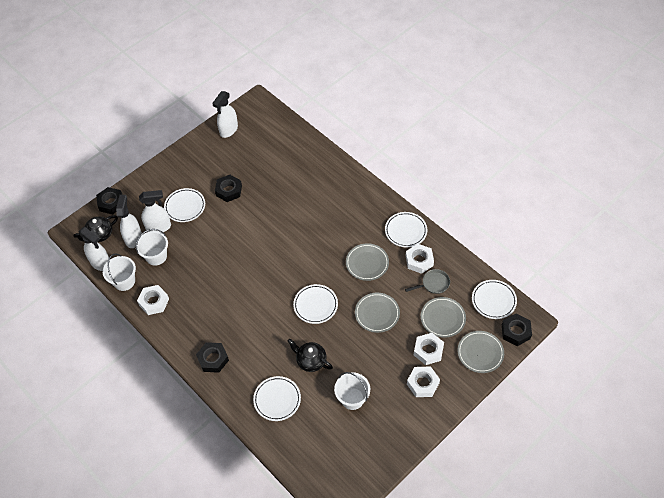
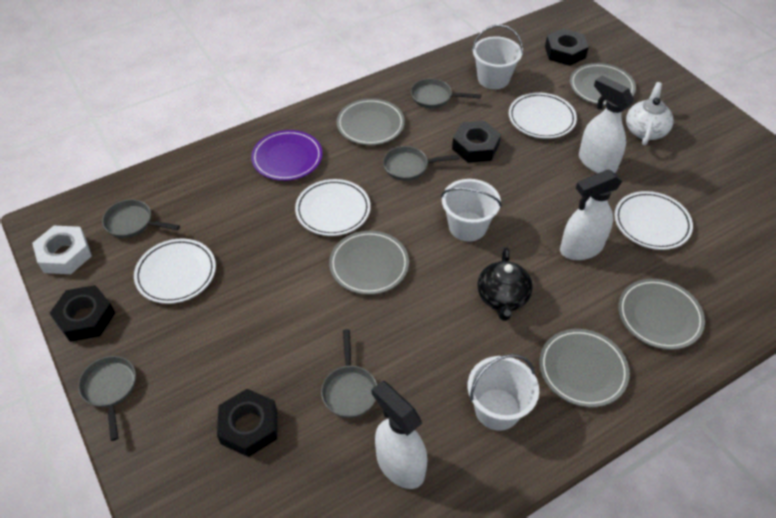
black teapot: [74,215,118,242] [288,339,333,372] = 2 -> [477,247,533,321] = 1
grey pan: [405,269,450,294] = 1 -> [78,356,136,441] [102,199,180,238] [321,329,377,418] [383,146,460,181] [411,78,481,108] = 5
grey plate: [346,243,389,281] [355,293,400,333] [421,297,466,337] [457,331,504,373] = 4 -> [329,231,409,295] [337,98,405,145] [540,329,630,407] [570,63,636,106] [618,279,705,350] = 5
purple plate: none = 0 -> [251,130,323,181] = 1
white nut: [137,285,169,315] [406,244,434,274] [407,366,440,397] [414,333,444,365] = 4 -> [32,226,92,274] = 1
white plate: [164,188,205,222] [253,376,301,421] [293,284,338,324] [385,212,427,247] [472,280,517,319] = 5 -> [134,239,216,304] [295,179,371,236] [509,93,577,139] [614,191,693,250] = 4
white spray bottle: [79,227,109,271] [116,195,142,248] [139,190,171,232] [212,91,238,138] = 4 -> [372,381,427,489] [560,169,622,260] [579,76,634,173] = 3
white teapot: none = 0 -> [626,82,673,145] = 1

